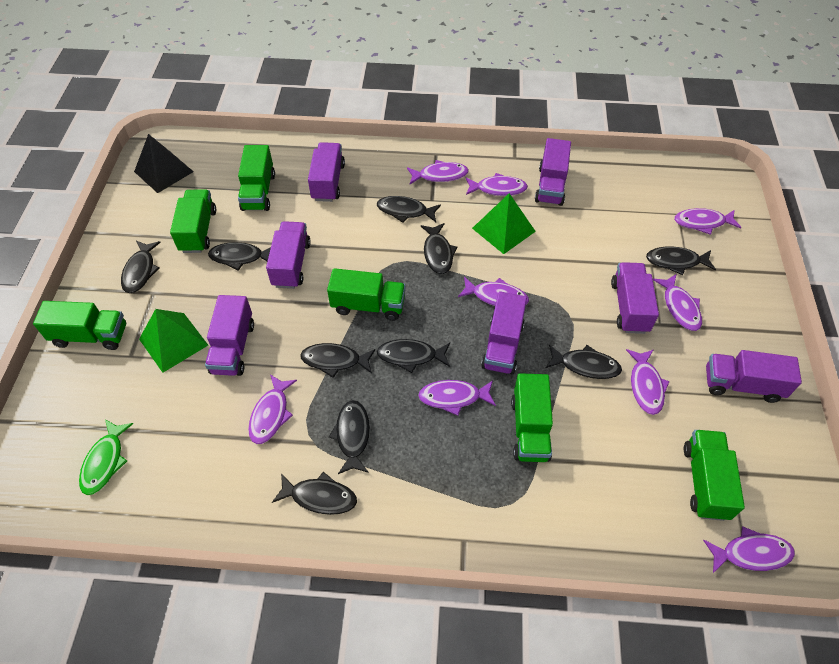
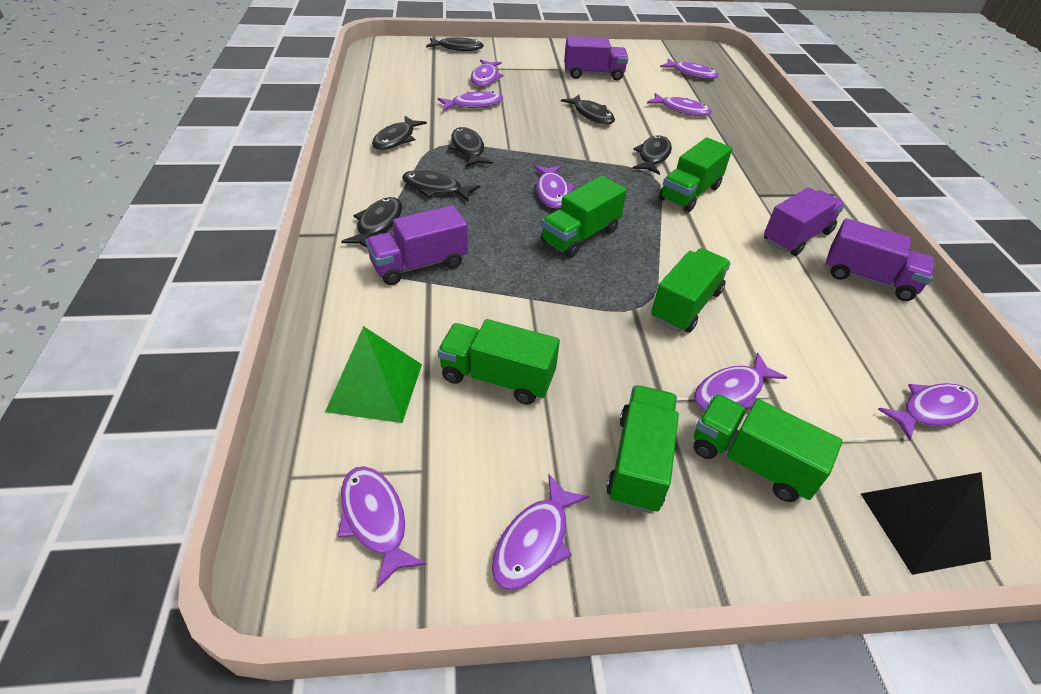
black fish: [121,241,161,293] [208,242,271,270] [272,472,357,515] [300,343,375,378] [329,400,370,474] [376,339,450,373] [377,196,441,223] [421,223,457,274] [546,345,622,379] [646,246,716,275] = 10 -> [341,197,402,248] [372,116,427,150] [402,170,480,203] [426,37,484,51] [448,127,493,167] [561,95,615,124] [633,135,672,175] = 7
green fish: [79,419,133,495] = 1 -> none = 0
green pyramid: [139,309,208,373] [472,193,536,254] = 2 -> [325,326,422,423] = 1
purple truck: [205,295,254,376] [266,221,311,289] [308,142,345,202] [481,291,527,374] [535,138,571,206] [611,262,659,334] [706,350,802,403] = 7 -> [366,205,468,285] [564,36,628,80] [764,187,845,256] [825,218,935,301] = 4

